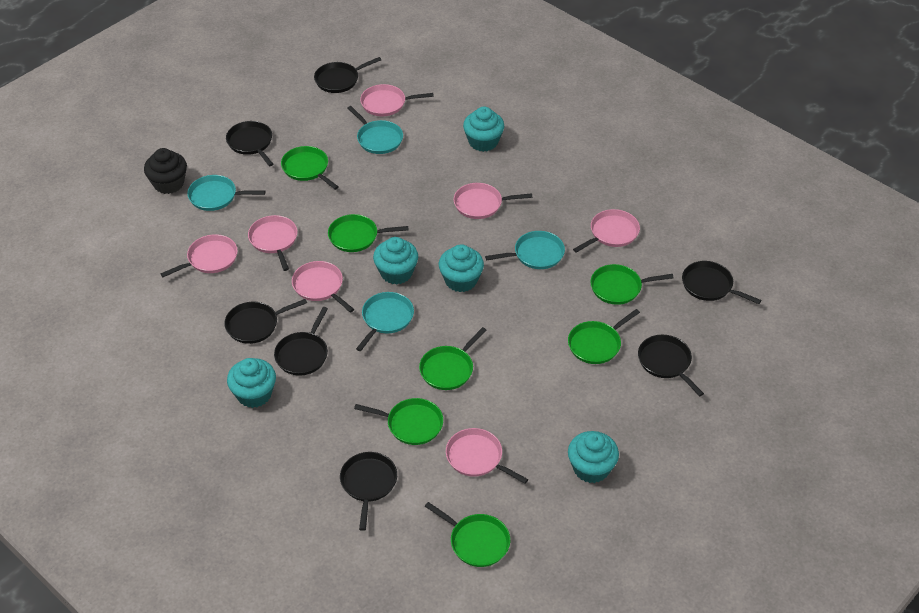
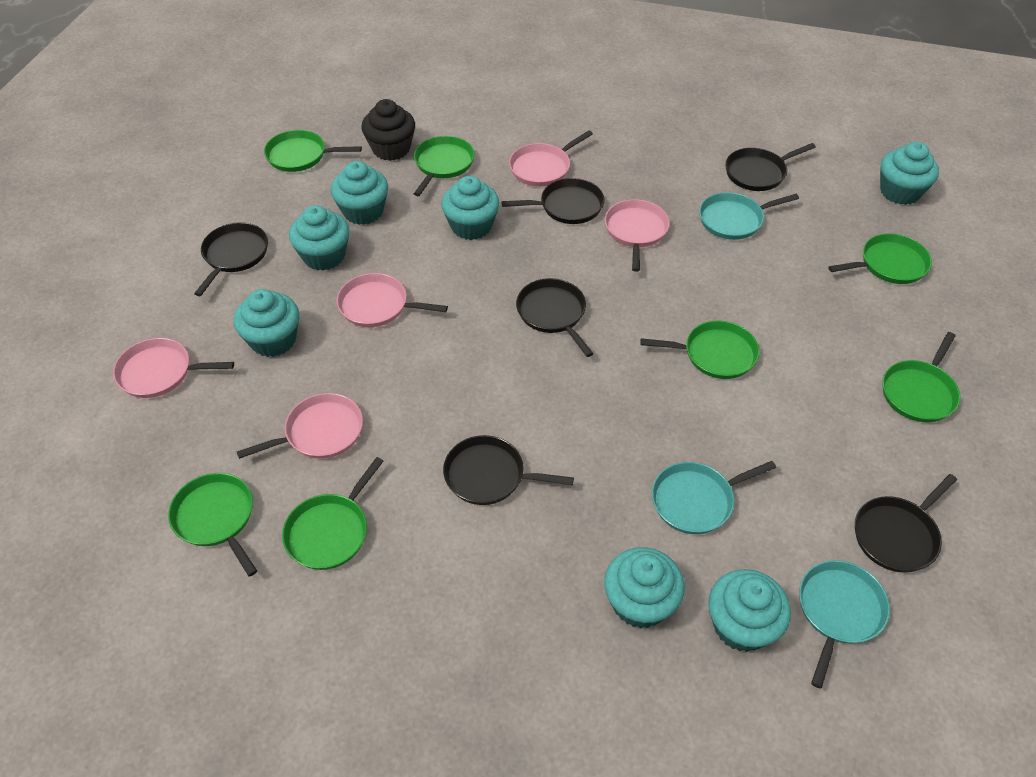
black pan: [224,299,307,344] [226,121,273,166] [274,307,328,376] [314,57,381,93] [340,452,397,531] [638,335,704,396] [682,261,761,304] = 7 -> [194,222,268,296] [443,435,574,505] [502,178,604,224] [516,278,594,357] [725,143,816,191] [855,474,957,573] = 6
pink pan: [160,234,238,277] [248,215,297,271] [292,261,354,313] [360,84,434,116] [446,428,528,484] [454,183,532,219] [573,209,640,253] = 7 -> [113,338,234,398] [237,393,363,459] [337,273,448,327] [509,130,593,186] [605,199,670,272] = 5
turquoise cupcake: [227,358,276,408] [373,237,418,285] [439,244,484,292] [463,107,504,152] [568,431,619,483] = 5 -> [234,289,299,357] [289,205,349,271] [331,161,388,225] [441,176,499,240] [604,547,685,629] [708,569,791,652] [880,142,939,205] = 7
turquoise pan: [187,175,265,211] [348,106,403,154] [356,292,414,351] [485,231,565,269] = 4 -> [652,461,776,534] [699,192,799,240] [799,560,890,688] = 3

